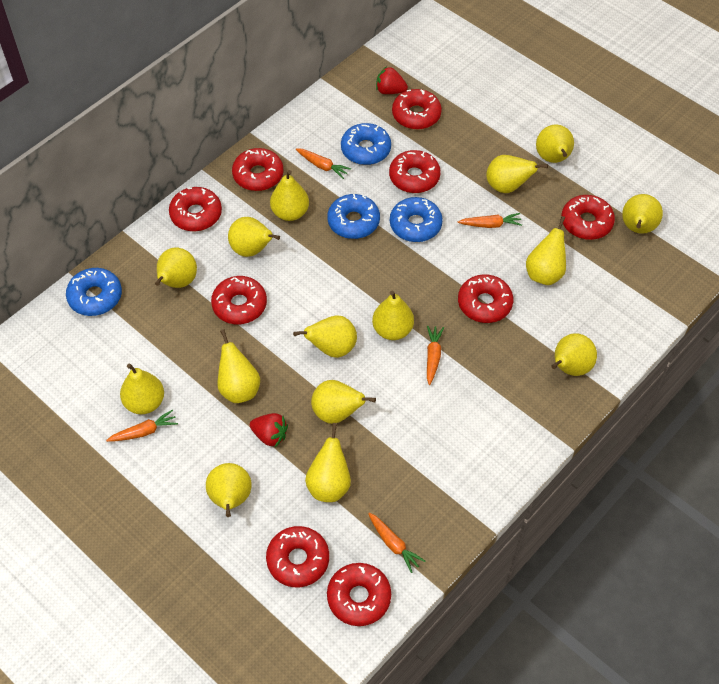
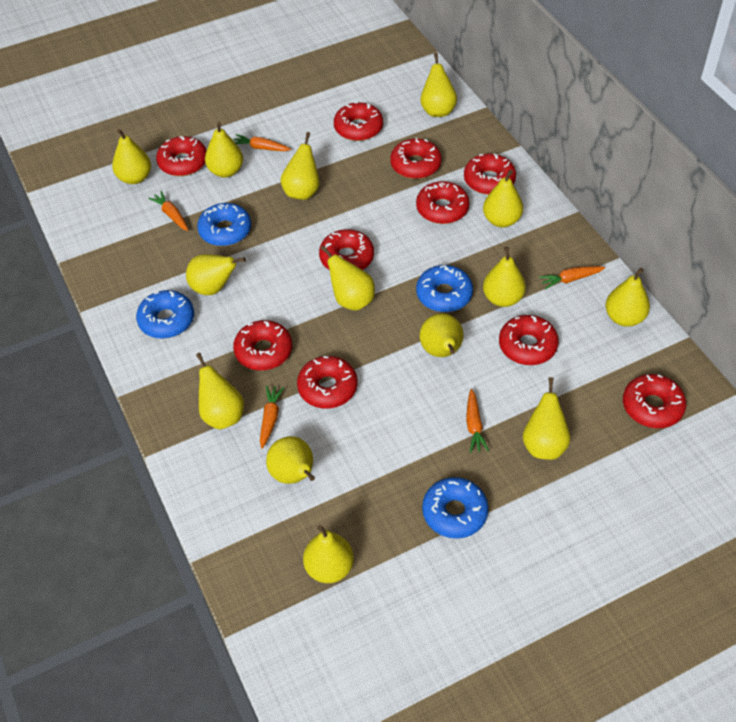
red donut: [169,187,222,231] [211,276,267,324] [232,148,283,191] [266,526,329,587] [327,563,391,626] [389,150,441,193] [392,89,442,130] [458,274,513,323] [561,195,615,240] = 9 -> [156,136,207,176] [233,320,292,371] [297,356,358,409] [319,229,374,270] [334,102,383,141] [390,138,442,179] [416,181,470,224] [464,153,516,195] [499,315,559,365] [623,374,686,428] = 10
red strawberry: [250,413,288,447] [376,66,408,94] = 2 -> none = 0
yellow pear: [120,363,164,414] [155,248,197,288] [206,463,251,517] [218,329,260,403] [228,217,280,257] [270,170,309,221] [293,315,357,358] [305,423,351,502] [311,380,376,424] [372,291,414,340] [486,155,548,193] [526,216,566,285] [536,125,574,163] [551,333,597,376] [622,194,663,234] = 15 -> [112,129,151,184] [186,254,246,295] [196,353,244,429] [205,122,243,178] [266,436,315,484] [281,132,320,200] [303,525,354,583] [320,246,375,311] [420,313,463,357] [421,53,457,117] [483,170,523,227] [483,247,526,307] [522,377,570,460] [606,268,650,327] = 14

